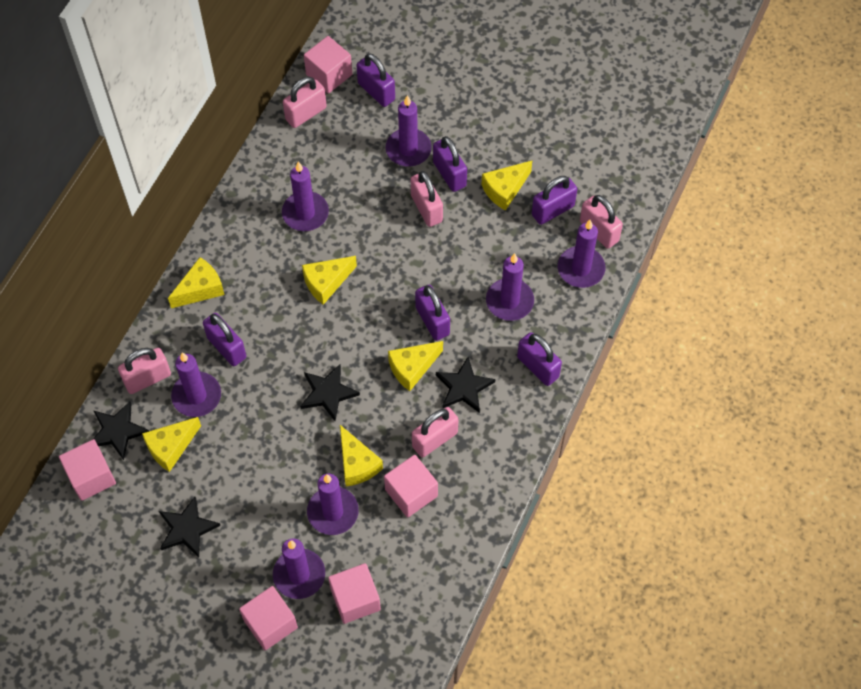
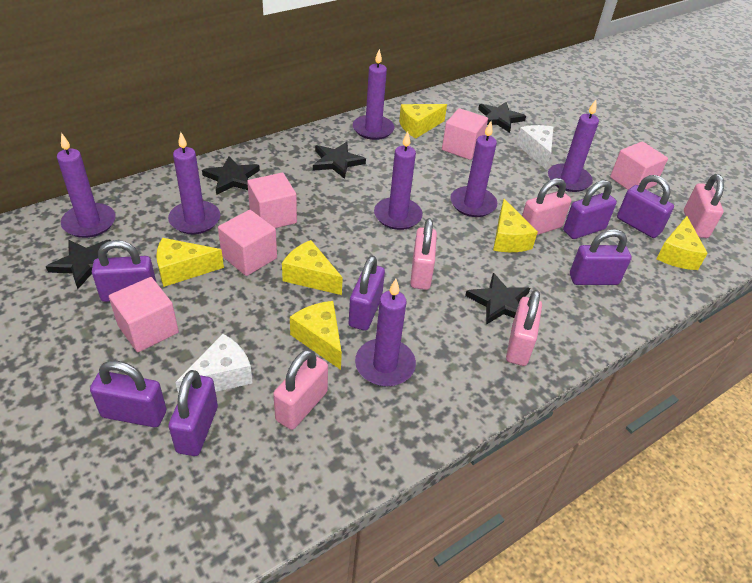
black star: [93,402,149,460] [159,497,220,558] [300,364,360,421] [436,357,495,413] = 4 -> [46,240,111,289] [202,156,260,195] [313,142,366,179] [465,273,530,325] [478,102,526,133] = 5
purple padlock: [203,313,246,366] [357,53,395,107] [415,285,450,341] [433,136,467,192] [517,332,562,386] [532,176,577,225] = 6 -> [90,361,167,427] [92,240,156,302] [168,370,218,456] [349,256,385,331] [563,180,617,239] [570,229,632,285] [617,175,674,238] = 7
white cheese: none = 0 -> [175,334,253,394] [516,125,553,169] = 2

